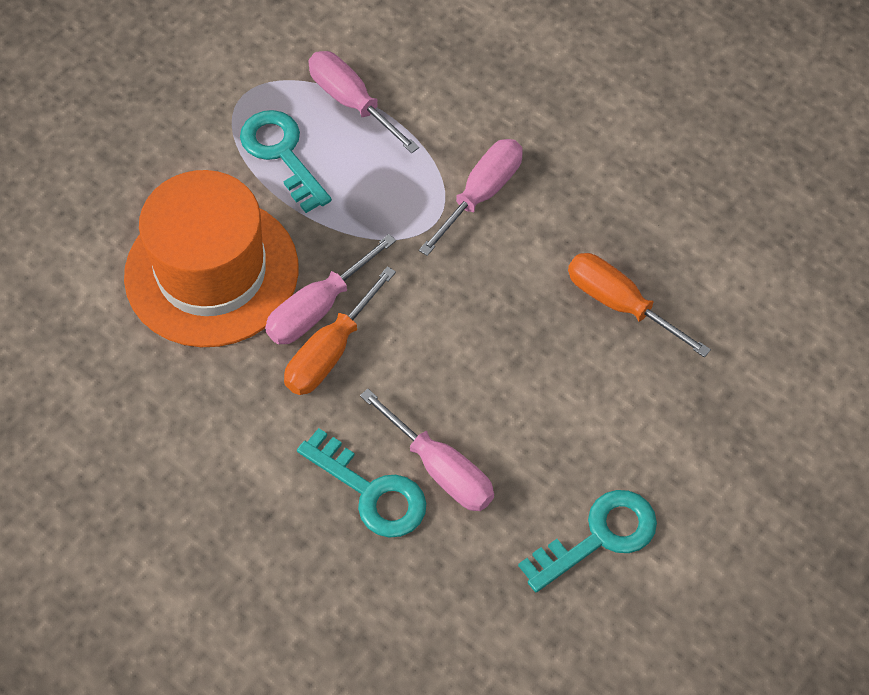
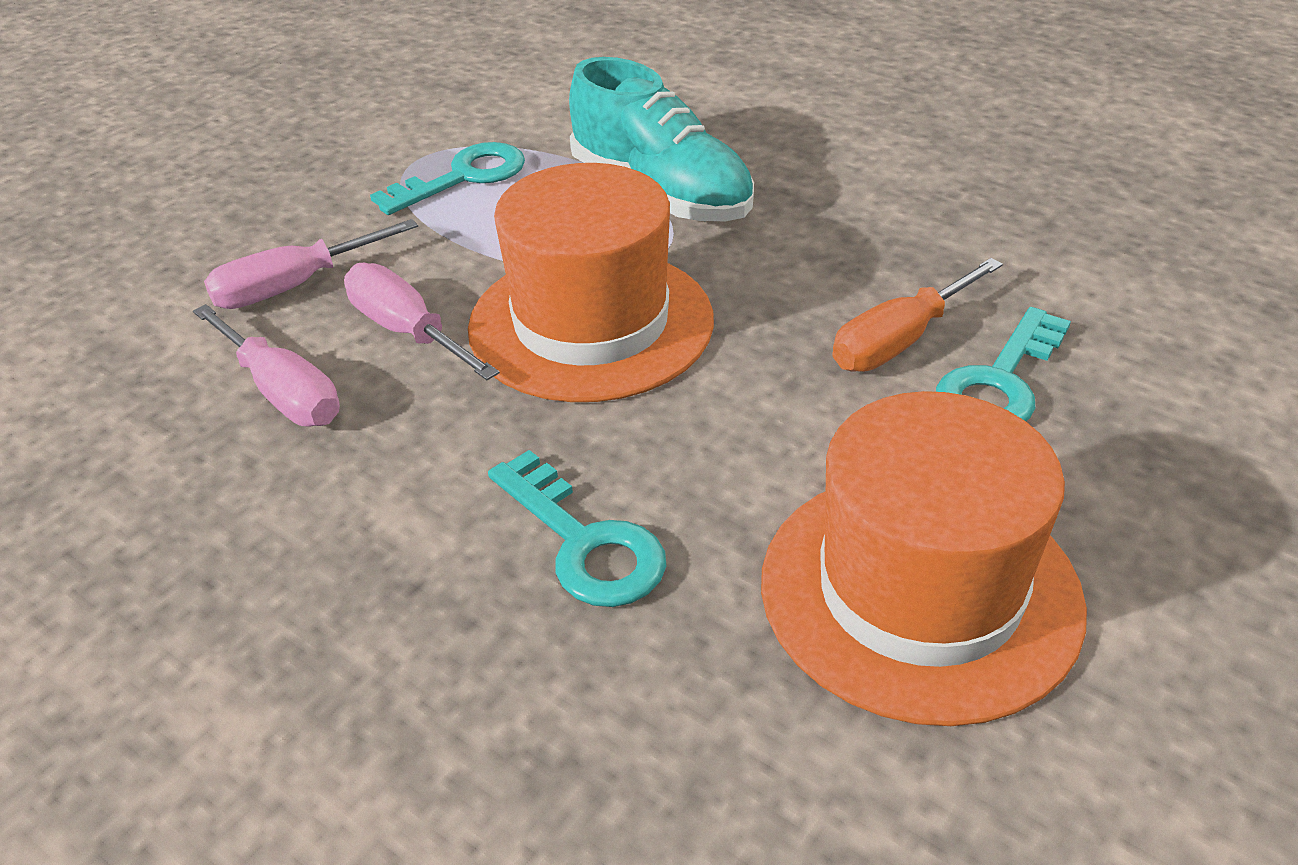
orange hat: [124,170,298,347] = 1 -> [468,163,714,402] [761,391,1087,726] = 2
orange screwdriver: [284,266,396,395] [568,253,711,357] = 2 -> [832,258,1003,372] = 1
pink screwdriver: [265,234,396,344] [308,51,419,153] [360,389,494,511] [419,139,523,256] = 4 -> [193,304,340,427] [204,219,418,309] [344,263,500,380] = 3
turquoise shoe: none = 0 -> [569,57,754,221] = 1

